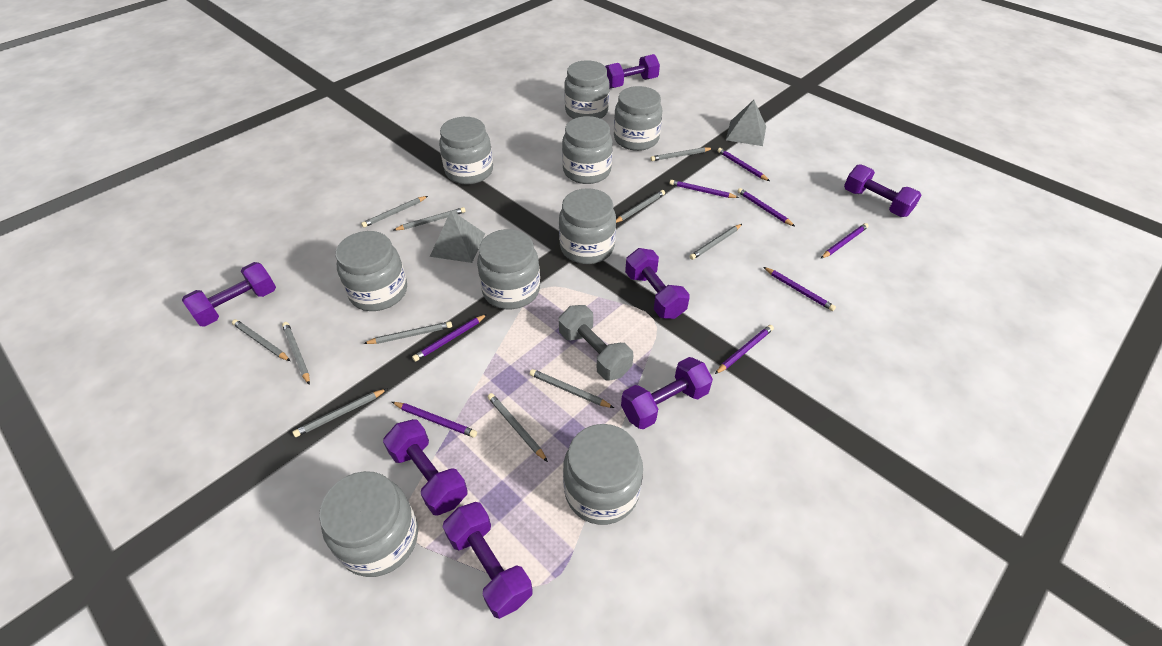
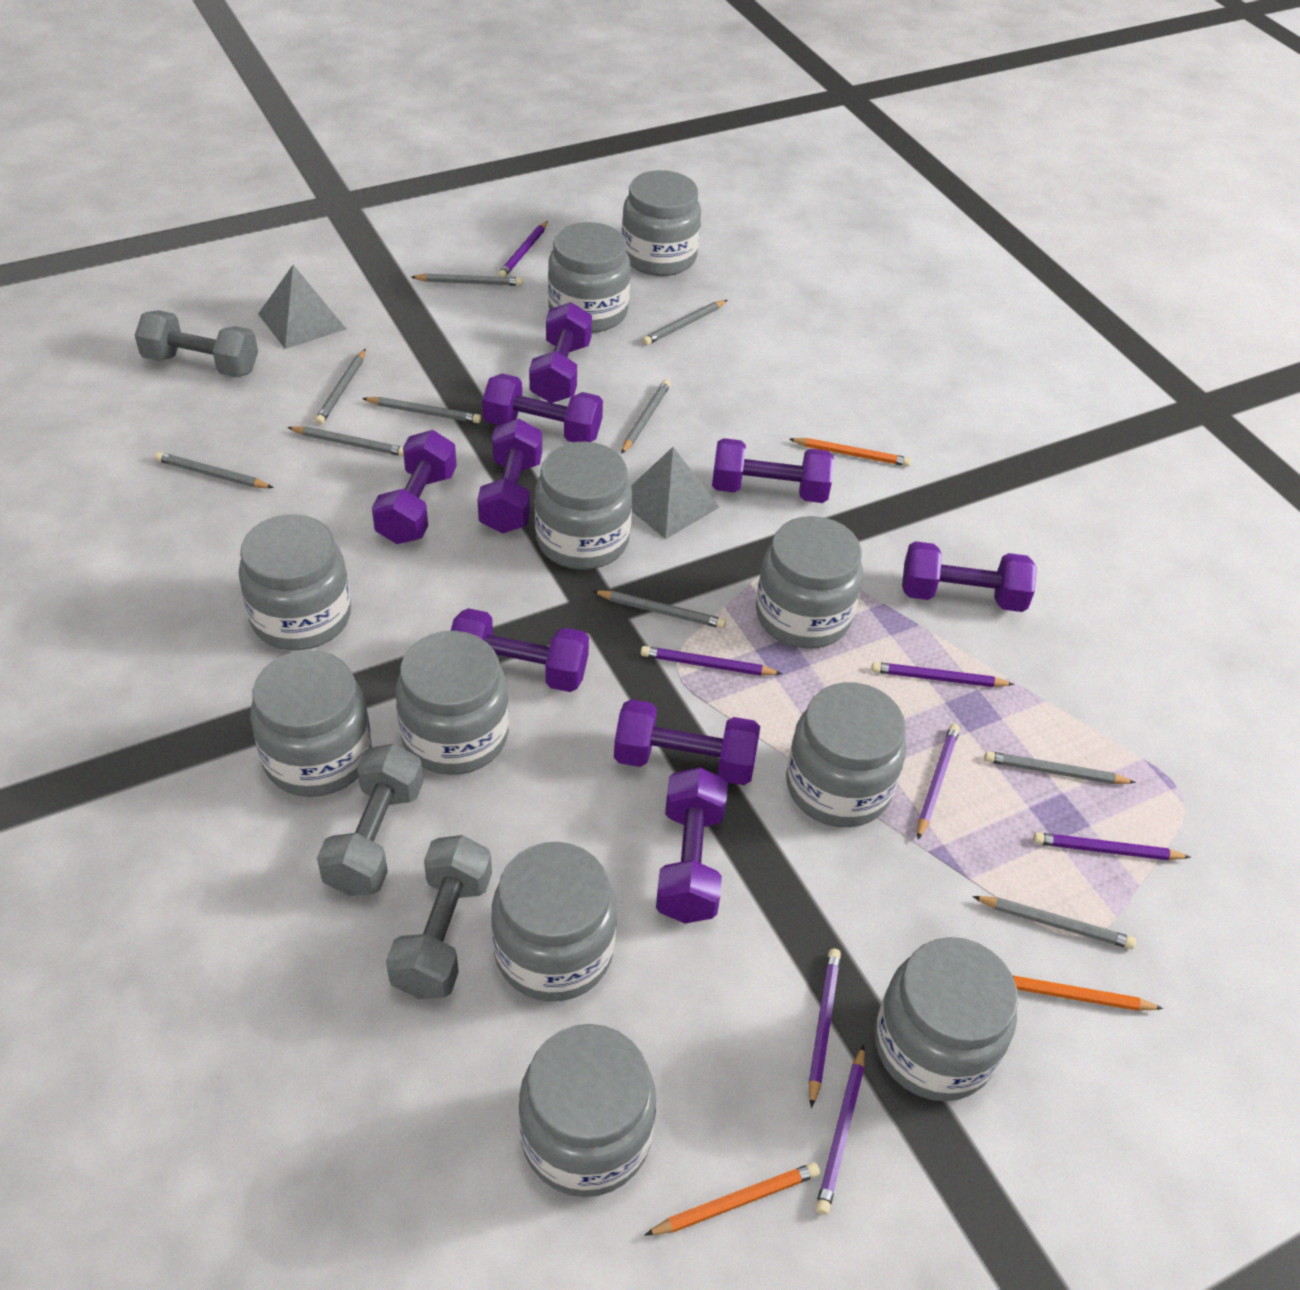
grey dumbbell: [559,305,633,381] = 1 -> [135,310,258,377] [317,744,423,896] [386,835,492,999] = 3
grey jar: [319,471,418,577] [335,231,407,311] [439,117,493,184] [477,229,540,309] [559,188,616,264] [562,116,613,184] [563,424,643,525] [564,60,610,119] [614,86,662,151] = 9 -> [239,514,351,650] [250,650,372,797] [396,631,509,775] [492,842,617,1001] [519,1024,656,1197] [535,441,632,570] [548,222,630,333] [622,170,701,276] [756,516,863,649] [786,682,906,827] [875,937,1018,1101] = 11
grey pencil: [232,319,290,361] [282,322,310,385] [292,389,387,437] [361,196,428,228] [363,322,452,344] [394,207,466,230] [488,393,548,462] [530,369,614,408] [616,190,665,223] [650,147,713,161] [689,224,742,260] = 11 -> [155,452,274,488] [287,426,404,456] [315,349,366,425] [362,397,481,423] [411,274,523,286] [593,590,726,629] [621,380,671,454] [643,300,727,345] [972,896,1136,949] [985,751,1136,784] = 10
orange pencil: none = 0 -> [645,1162,820,1235] [789,438,911,467] [1012,975,1163,1011] = 3
purple dumbbell: [182,262,276,327] [383,419,468,516] [443,502,533,619] [605,54,660,88] [621,357,713,430] [625,248,690,319] [844,164,921,217] = 7 -> [372,430,457,544] [451,608,589,692] [477,419,542,534] [482,374,603,442] [529,302,592,403] [614,699,760,785] [656,767,728,924] [712,438,834,503] [902,541,1037,612] = 9
purple pencil: [392,402,477,438] [412,314,487,362] [669,180,739,198] [715,325,774,374] [717,148,770,181] [737,188,795,226] [763,267,836,311] [821,223,869,258] = 8 -> [498,221,548,277] [641,646,782,676] [809,948,841,1108] [816,1045,865,1215] [871,662,1014,687] [917,724,960,839] [1033,832,1191,860] = 7

